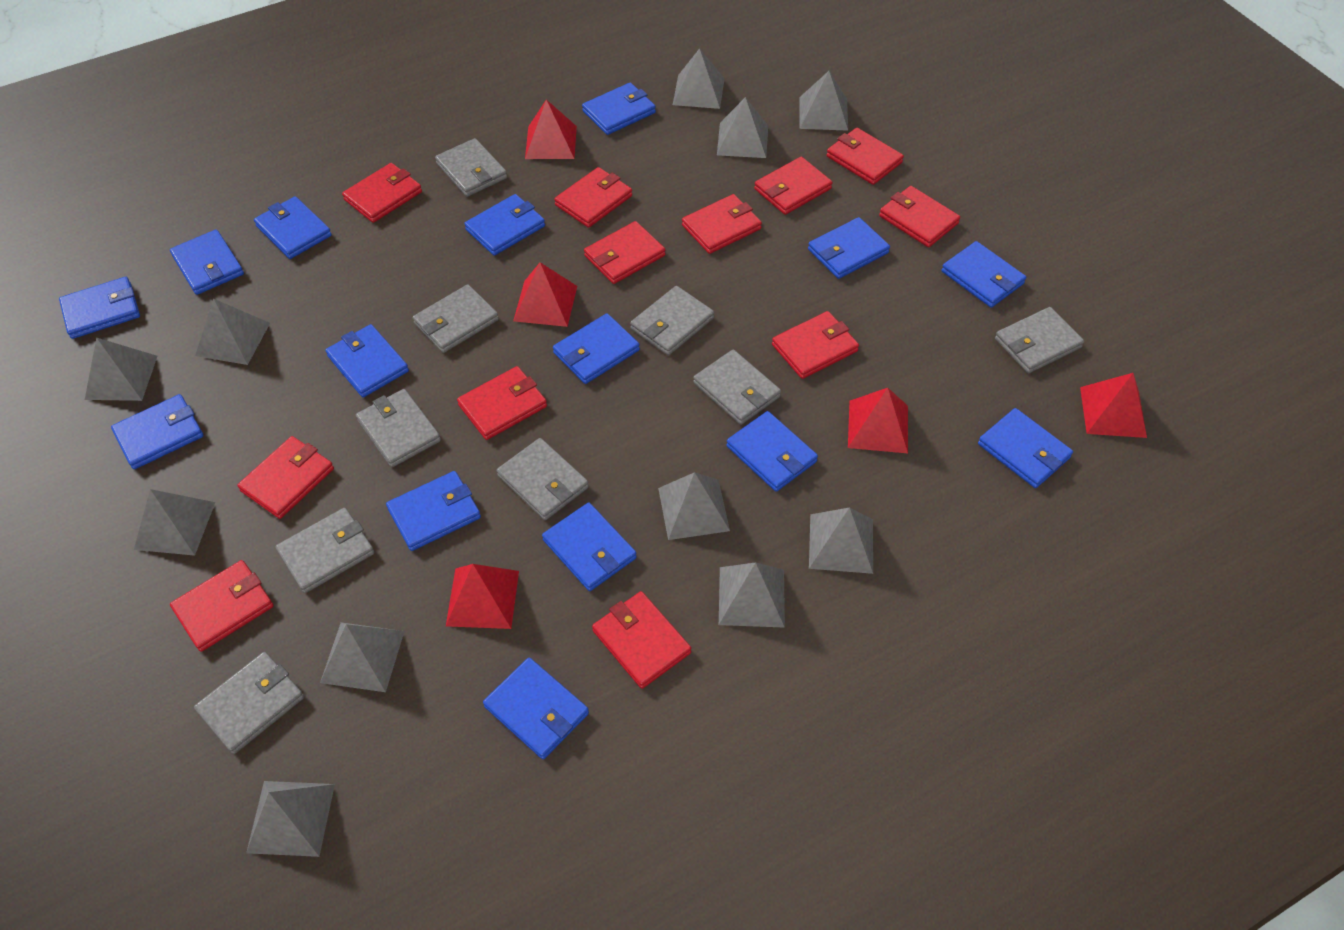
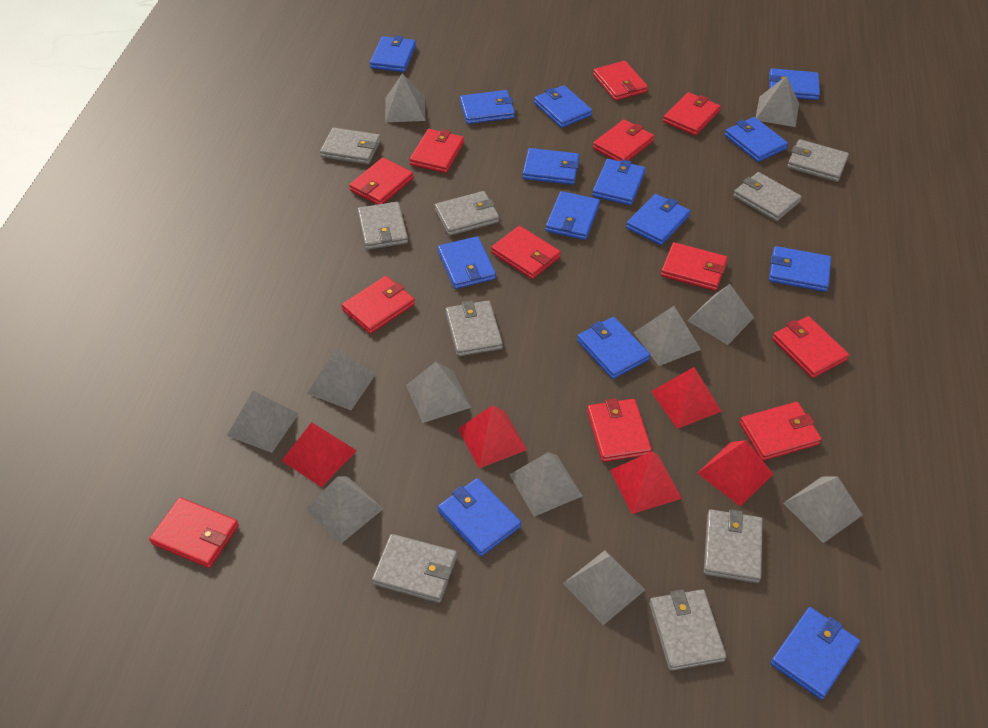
blue wallet: [59,277,140,339] [111,394,204,469] [170,230,244,295] [254,196,332,259] [325,324,409,397] [386,471,481,551] [464,194,545,256] [483,658,589,759] [542,503,637,591] [553,313,640,384] [582,83,656,135] [726,411,818,492] [808,217,890,279] [942,241,1026,308] [978,408,1073,488] = 15 -> [370,36,416,72] [438,236,496,289] [438,478,521,556] [460,90,515,124] [523,148,579,185] [534,85,592,128] [546,191,600,240] [577,317,650,379] [592,159,645,205] [626,194,690,245] [725,117,788,162] [769,68,820,100] [769,246,831,292] [771,607,860,700] = 14

